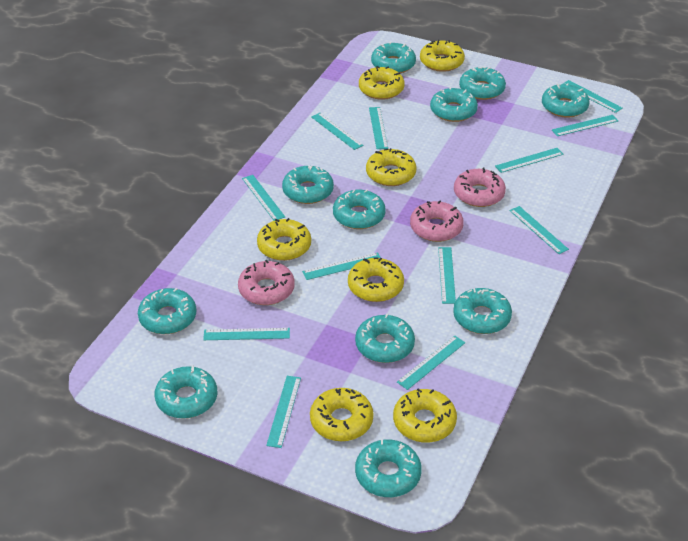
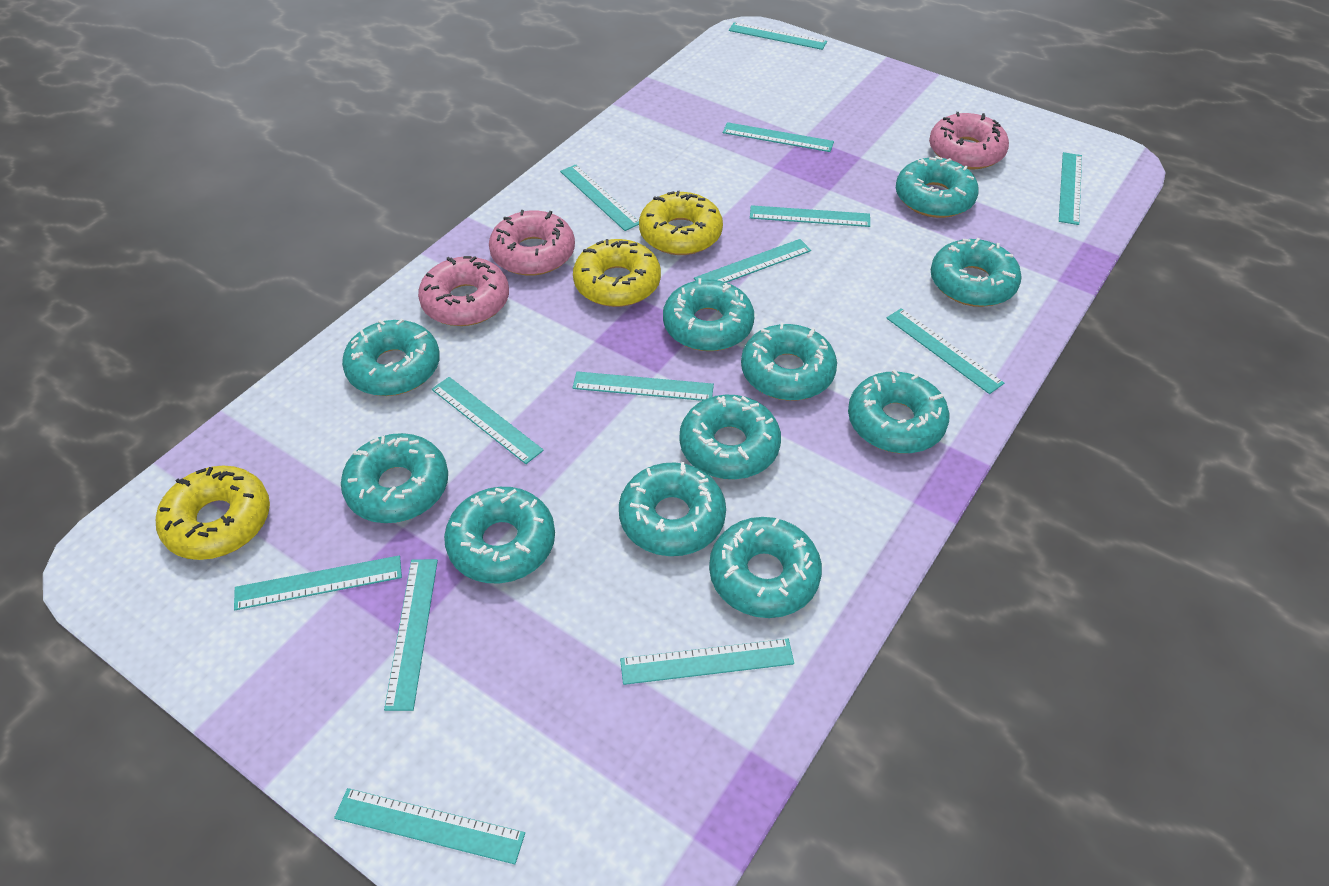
turquoise ruler: [203,328,290,340] [242,175,285,221] [266,376,301,448] [302,252,381,280] [311,113,363,150] [369,107,388,149] [397,335,465,390] [438,247,456,304] [495,148,563,173] [510,206,569,254] [552,115,618,136] [563,80,623,113] = 12 -> [234,555,402,610] [334,788,525,864] [384,559,438,711] [432,377,544,464] [560,164,639,231] [573,371,714,401] [620,639,794,685] [694,239,811,283] [723,122,834,152] [729,22,827,50] [750,205,870,227] [886,308,1004,394] [1059,152,1082,225] = 13
yellow donut: [257,218,311,261] [310,388,374,441] [348,258,404,302] [359,66,405,100] [366,148,416,186] [393,389,457,443] [420,40,465,72] = 7 -> [156,466,270,560] [573,239,661,307] [639,191,723,255] = 3

